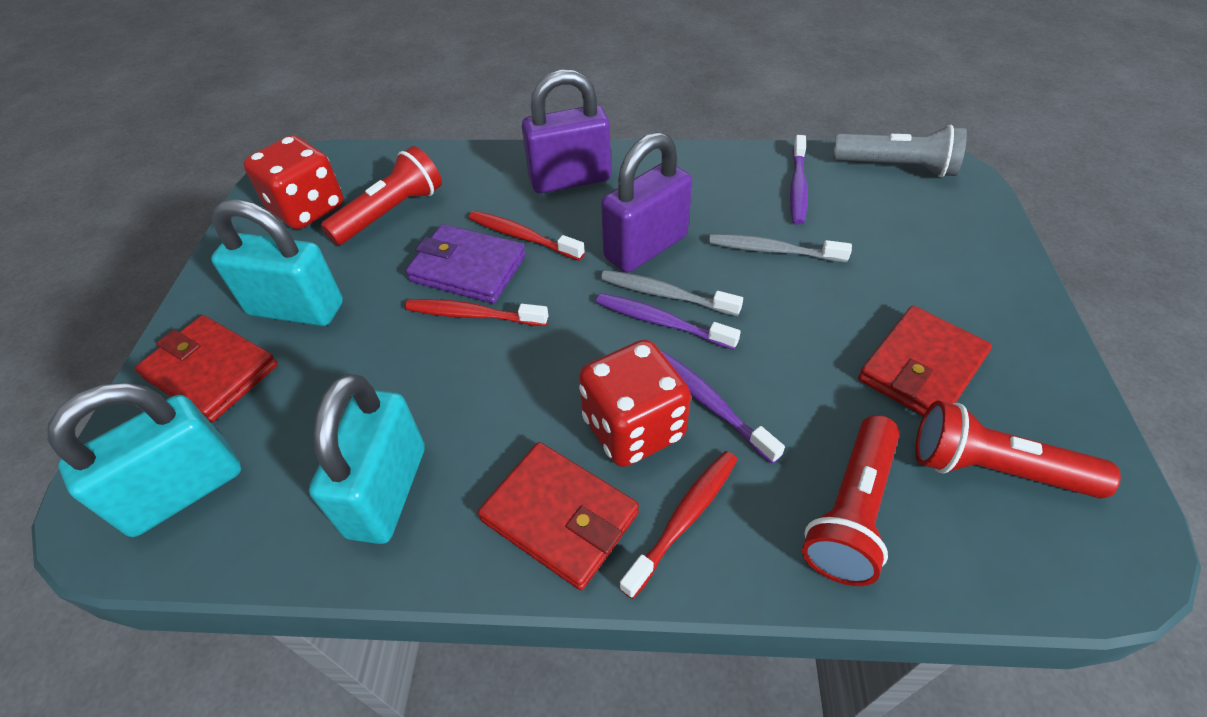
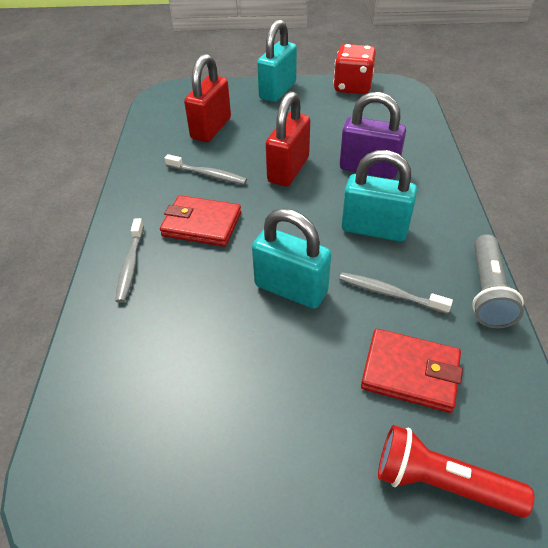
grey toothbrush: [601,270,743,317] [708,234,852,263] = 2 -> [116,218,144,303] [165,154,247,185] [339,272,453,314] = 3
purple padlock: [522,69,611,193] [601,132,692,273] = 2 -> [340,92,406,179] = 1
purple toothbrush: [596,293,741,350] [662,351,785,464] [790,135,808,225] = 3 -> none = 0
purple wallet: [406,224,526,304] = 1 -> none = 0
red dice: [243,135,343,229] [579,339,691,467] = 2 -> [333,44,376,94] = 1
red flashlight: [321,146,442,245] [802,415,900,586] [915,401,1121,499] = 3 -> [378,425,535,517] = 1
red padlock: none = 0 -> [184,54,231,142] [266,91,310,186] = 2
red toothbrush: [405,299,548,326] [469,211,585,261] [619,451,738,599] = 3 -> none = 0
red wallet: [135,315,278,422] [478,442,639,590] [858,306,992,416] = 3 -> [160,195,241,247] [361,329,463,413] = 2

